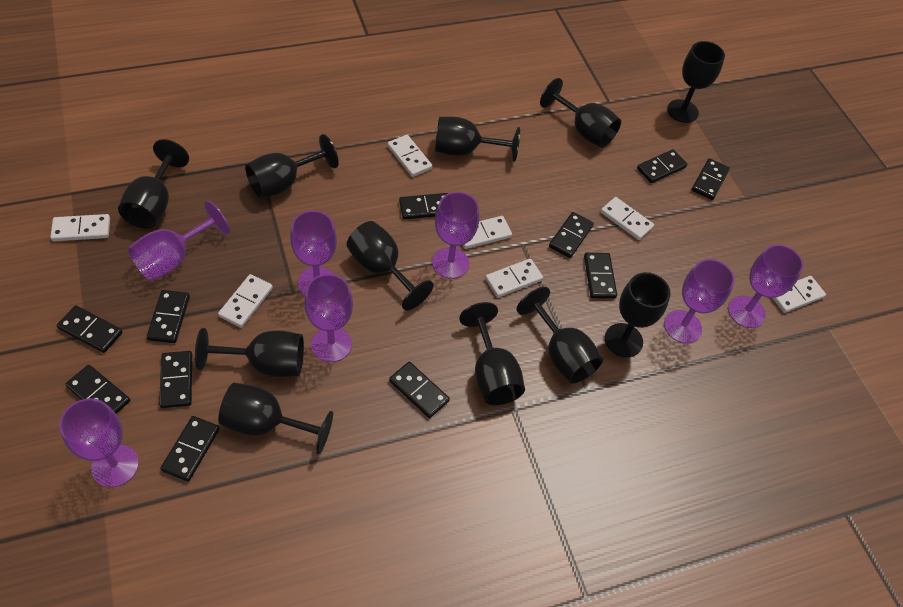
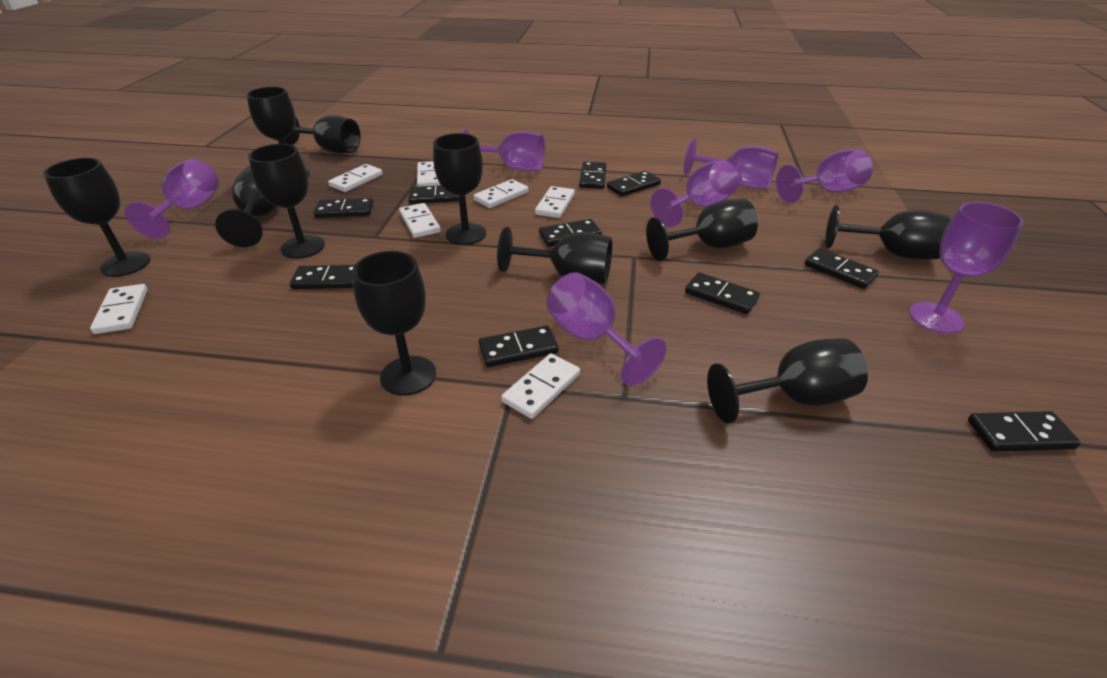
black domino: [56,305,123,353] [65,365,130,414] [146,290,190,343] [159,351,192,408] [160,416,220,482] [389,362,450,418] [399,193,448,220] [549,212,594,258] [584,253,617,299] [637,149,687,183] [692,158,730,200] = 11 -> [290,265,354,289] [314,198,373,218] [409,185,459,204] [478,326,559,367] [539,219,602,247] [579,162,607,189] [607,171,661,197] [685,272,760,314] [804,248,879,289] [968,411,1081,452] = 10

